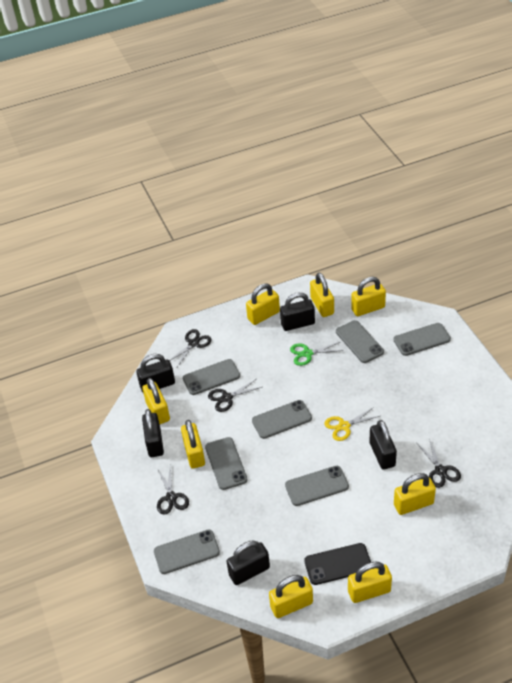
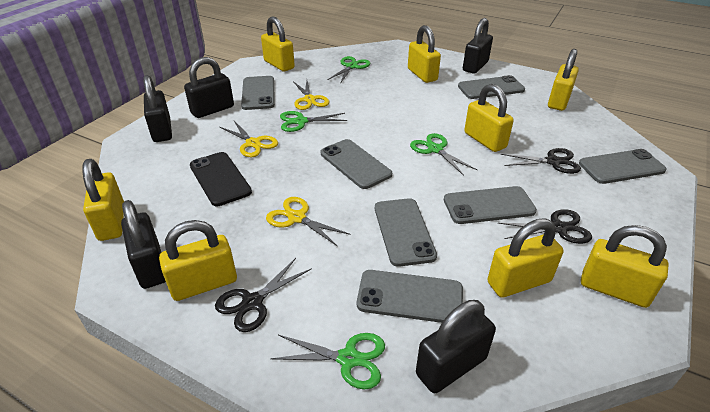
black scissors: [157,465,189,515] [169,329,212,367] [208,379,262,412] [417,438,461,488] = 4 -> [215,258,312,332] [498,209,592,244] [501,148,581,174] = 3
green scissors: [290,342,344,366] = 1 -> [270,333,385,390] [280,111,347,132] [327,56,370,84] [410,133,477,176] = 4
yellow scissors: [324,407,380,441] = 1 -> [220,121,278,157] [266,197,351,247] [293,81,329,110] = 3

